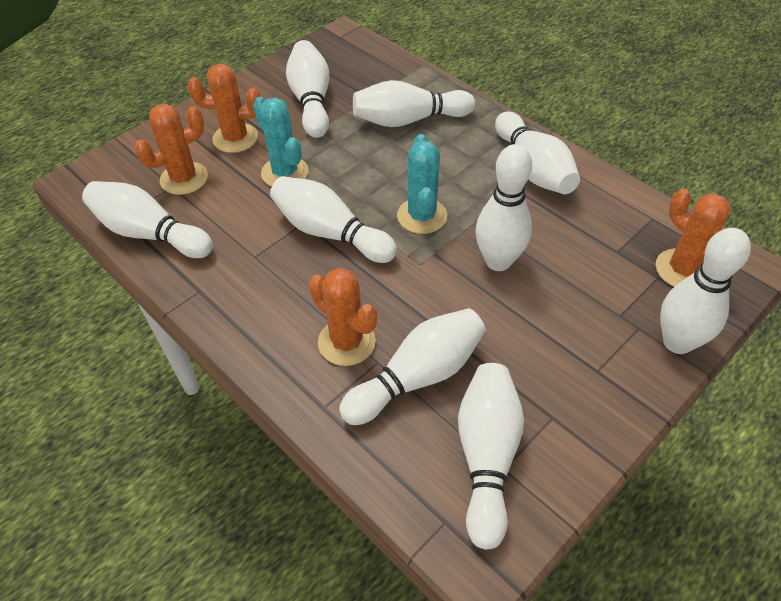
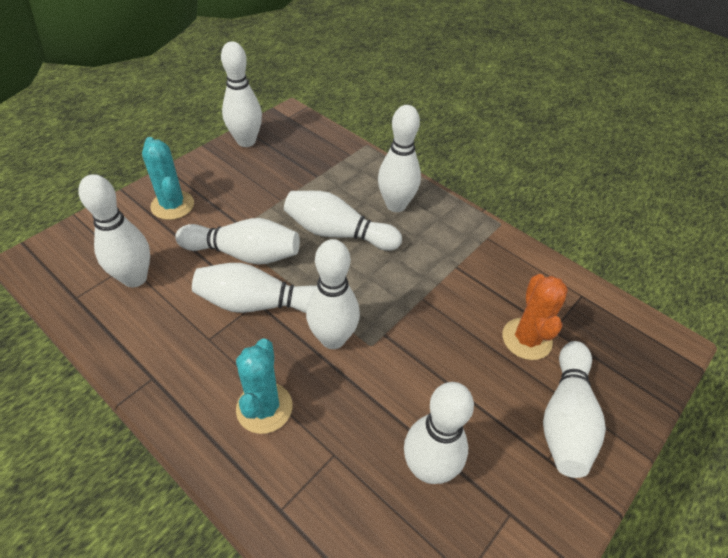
orange cactus: [135,104,208,195] [187,64,261,153] [309,268,377,366] [656,189,731,287] = 4 -> [502,274,568,360] = 1

